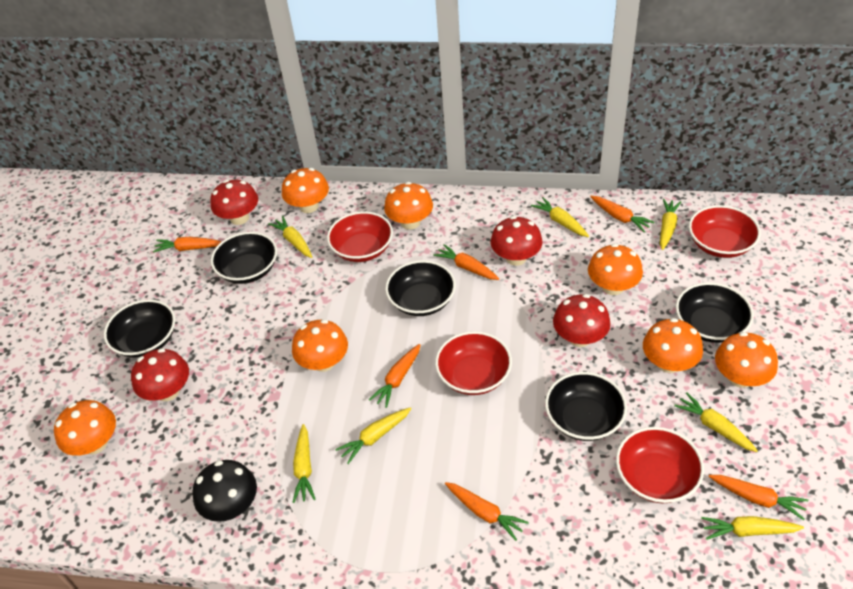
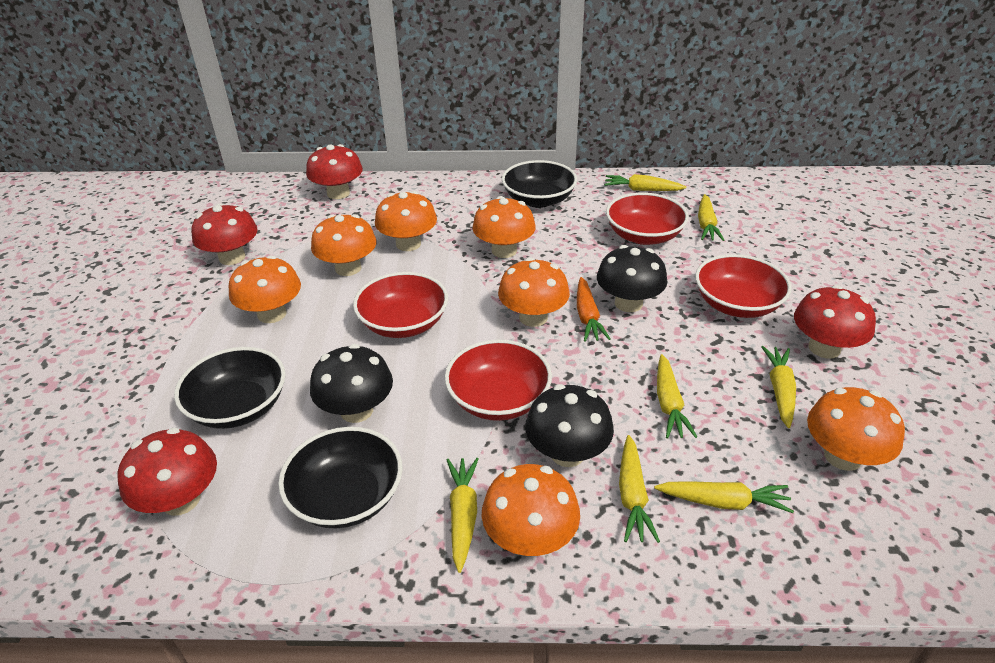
black bowl: [104,300,175,358] [211,232,277,284] [385,260,456,316] [545,372,627,441] [676,282,754,343] = 5 -> [174,347,286,429] [278,427,403,528] [502,160,577,208] = 3
black mushroom: [192,460,257,522] = 1 -> [310,344,393,423] [525,384,614,467] [597,245,667,312] = 3
orange carrot: [153,237,222,253] [369,344,420,408] [433,244,499,280] [445,482,529,541] [590,196,655,232] [709,475,808,520] = 6 -> [577,277,610,342] = 1

